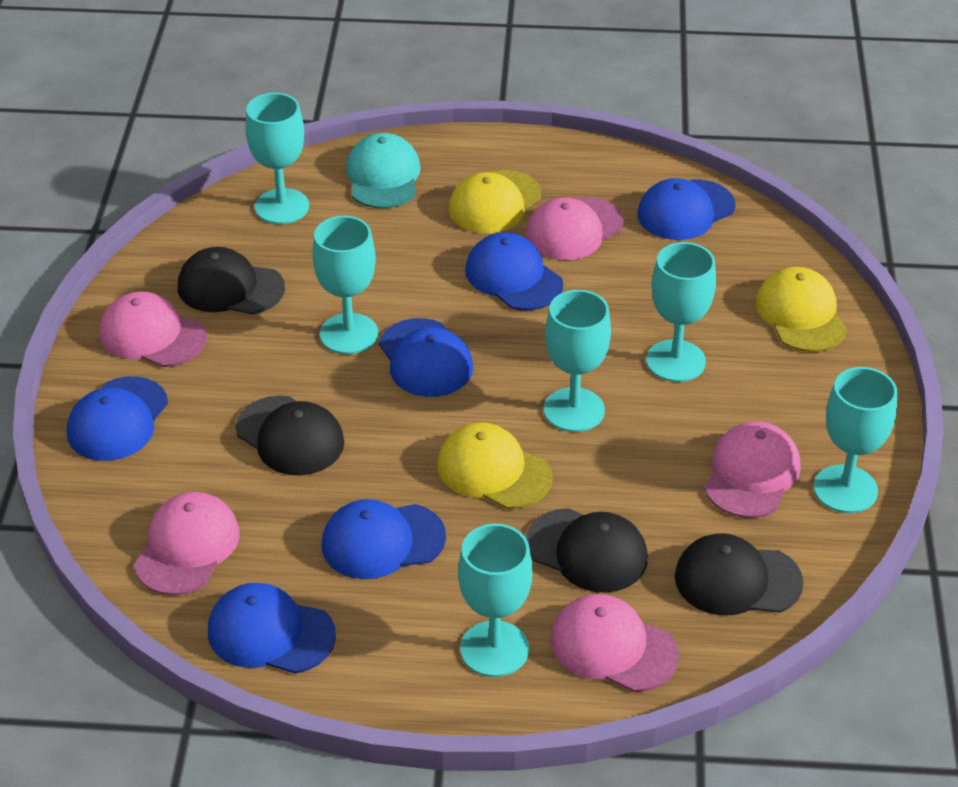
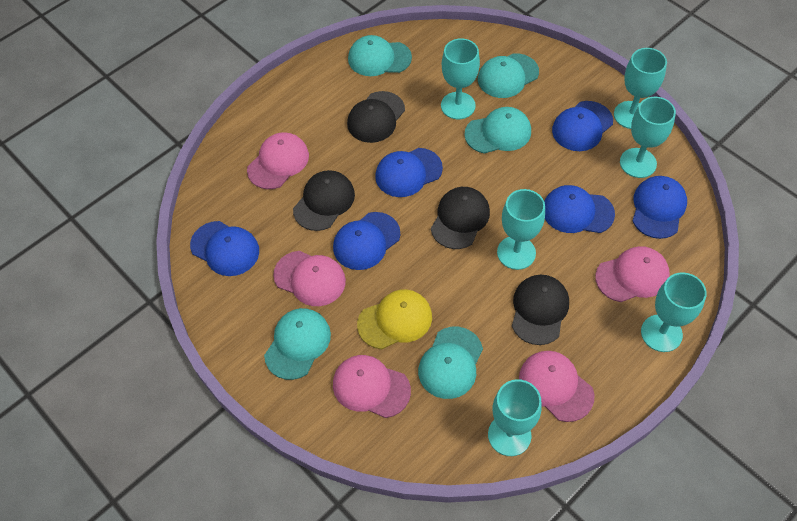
turquoise cap: [346,133,421,209] = 1 -> [264,308,331,380] [348,35,412,76] [418,327,483,399] [464,107,531,153] [478,53,539,98] = 5
yellow cap: [437,422,553,509] [449,170,541,234] [756,267,847,352] = 3 -> [357,289,432,349] = 1

